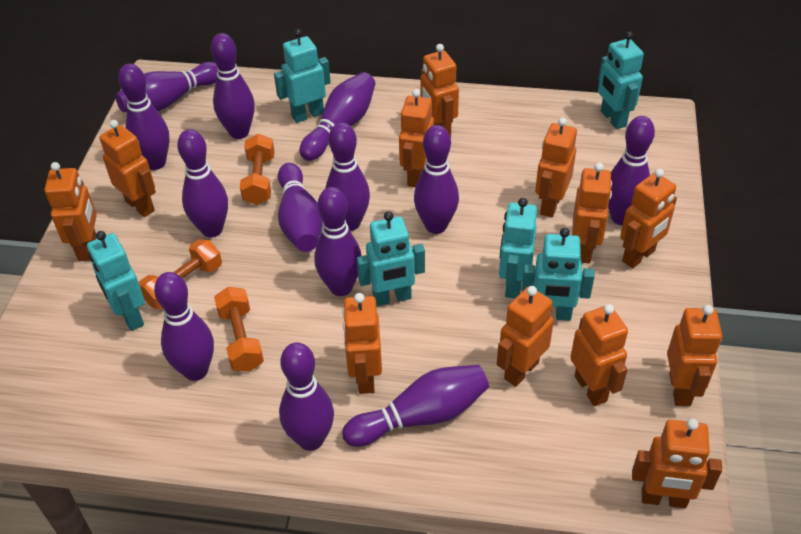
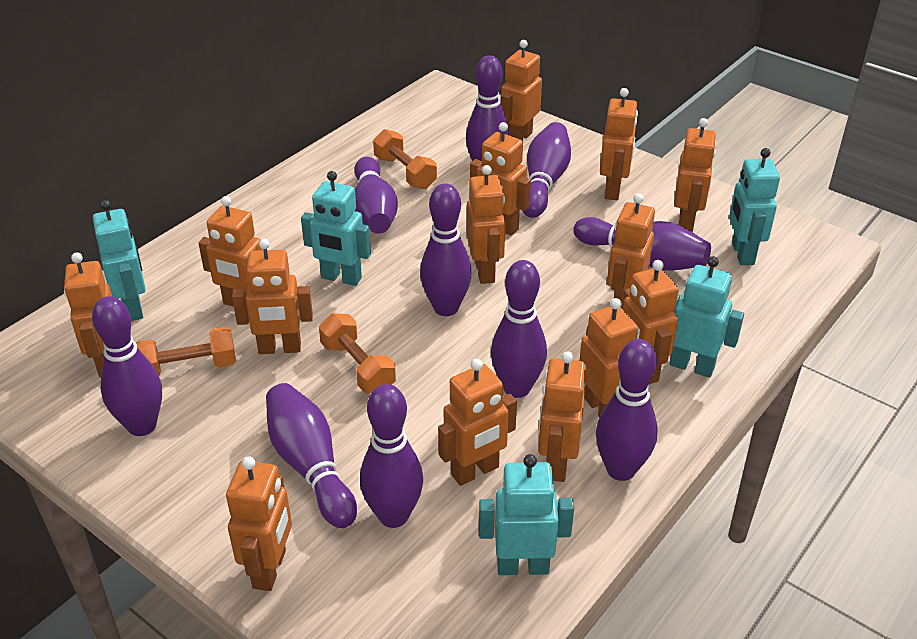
orange robot: [45,162,97,261] [99,120,156,217] [342,293,382,394] [399,89,434,187] [420,44,459,138] [497,286,554,387] [535,117,577,217] [570,304,628,406] [572,163,612,263] [620,169,677,268] [632,418,722,508] [667,305,722,406] = 12 -> [64,252,112,378] [198,196,263,307] [226,456,292,591] [232,239,313,354] [438,359,517,486] [467,165,505,284] [470,122,531,236] [501,40,542,141] [538,351,586,482] [579,298,638,417] [600,88,638,200] [607,193,655,308] [622,260,679,384] [674,118,716,232] = 14
purple bowling pin: [116,62,218,112] [118,63,170,170] [154,272,214,381] [177,129,228,237] [211,33,255,139] [278,163,323,252] [279,342,334,451] [300,72,375,161] [314,187,362,296] [325,122,370,231] [342,365,489,447] [414,125,459,234] [608,116,655,225] = 13 -> [92,296,162,436] [266,383,357,528] [354,157,398,234] [360,384,423,528] [420,183,472,316] [466,55,510,161] [491,260,547,398] [522,122,571,218] [573,217,711,271] [596,339,658,481] = 10
turquoise robot: [87,231,145,331] [274,29,331,123] [357,211,425,306] [499,198,537,299] [521,228,595,321] [598,32,644,129] = 6 -> [93,200,146,321] [301,171,371,286] [479,454,574,575] [670,256,744,378] [729,148,780,265] = 5

